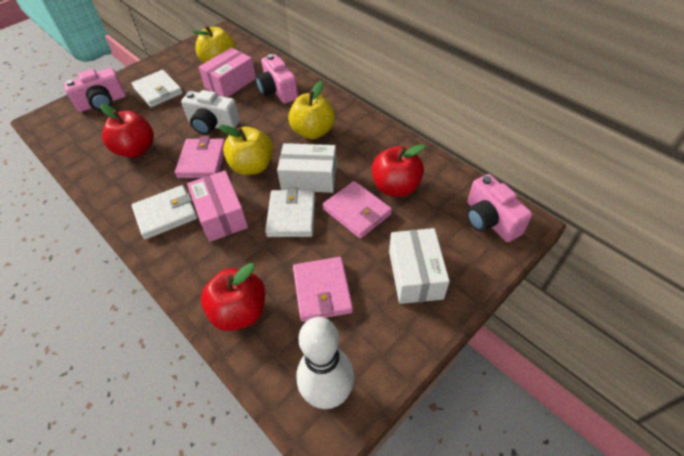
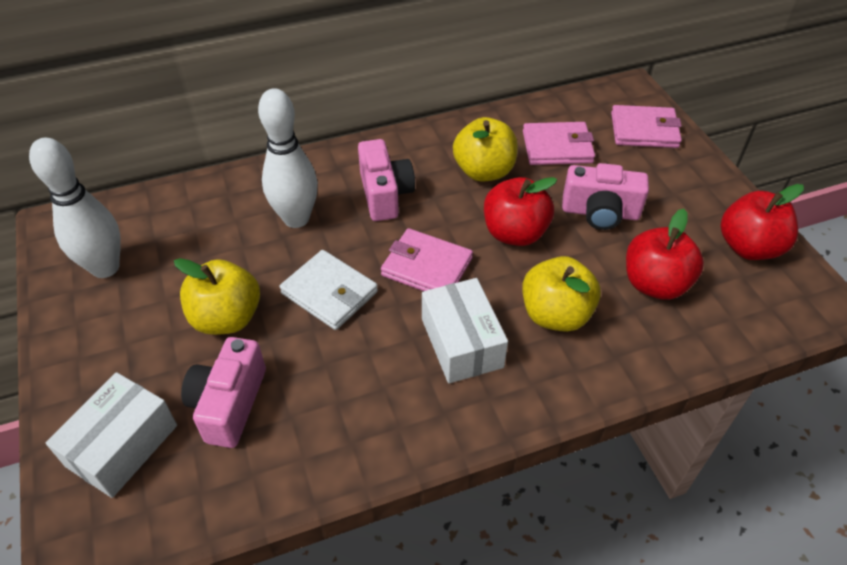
pink box: [187,170,248,242] [198,47,256,97] = 2 -> none = 0
white bowling pin: [296,317,354,409] = 1 -> [29,138,121,278] [258,88,318,228] = 2
white camera: [181,90,240,135] = 1 -> none = 0
white wallet: [132,70,183,108] [132,185,198,240] [265,187,315,237] = 3 -> [280,250,378,330] = 1

